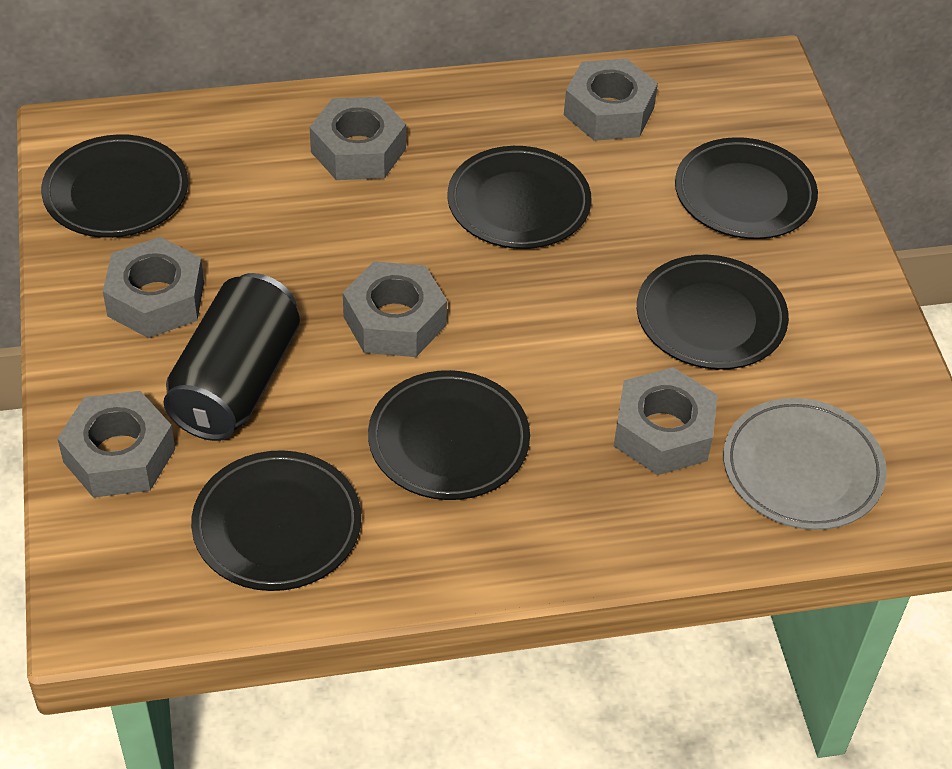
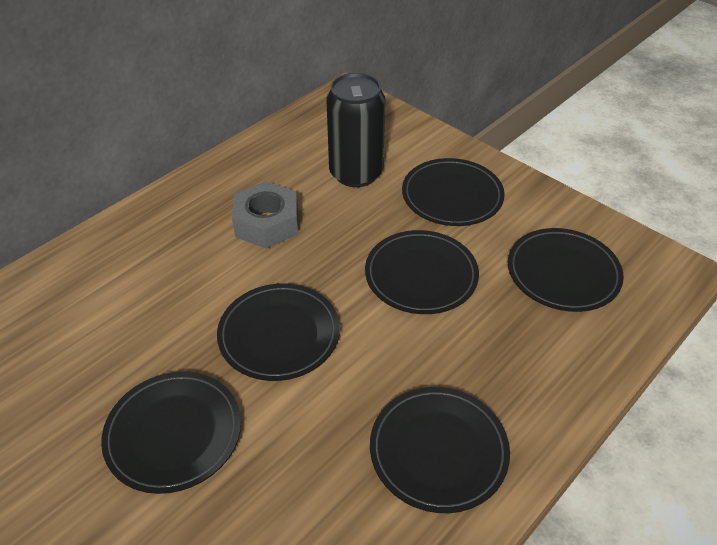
grey nut: [57,391,175,498] [103,237,204,338] [310,97,406,180] [343,261,447,357] [564,59,658,141] [614,367,718,475] = 6 -> [232,181,298,249] = 1
grey plate: [723,398,887,530] = 1 -> none = 0

